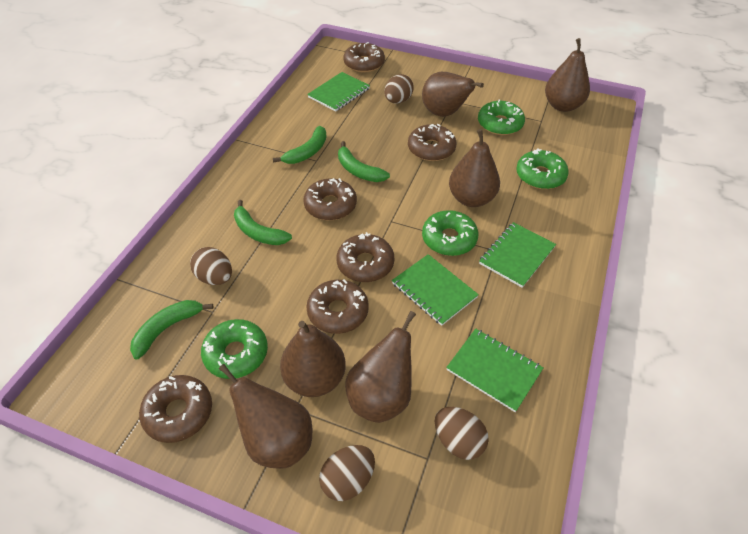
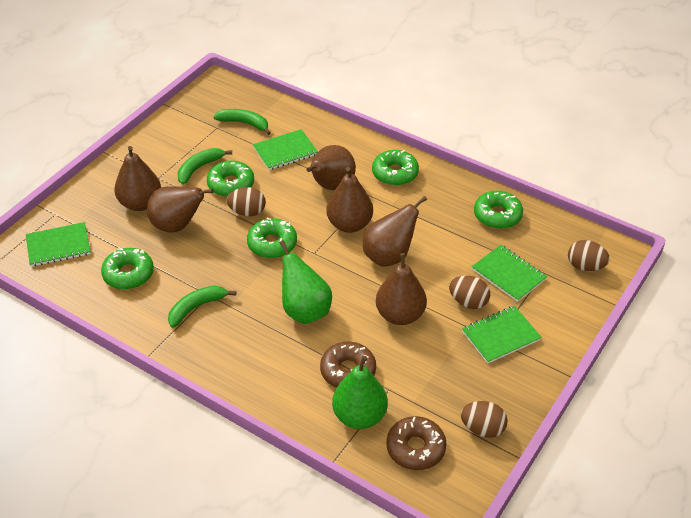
brown donut: [139,375,212,443] [303,178,357,220] [306,279,369,334] [336,232,394,282] [343,42,385,73] [408,124,456,161] = 6 -> [320,342,376,388] [386,416,447,470] = 2
green banana: [130,300,213,360] [234,200,292,245] [273,126,327,164] [338,141,390,182] = 4 -> [168,286,236,328] [178,148,232,184] [213,109,271,135] = 3
green donut: [201,319,268,379] [422,210,478,256] [478,100,525,135] [516,148,569,189] = 4 -> [101,248,154,289] [207,161,254,197] [247,218,297,258] [372,150,419,186] [474,191,523,229] = 5
green pear: none = 0 -> [279,240,332,324] [332,356,388,429] = 2

